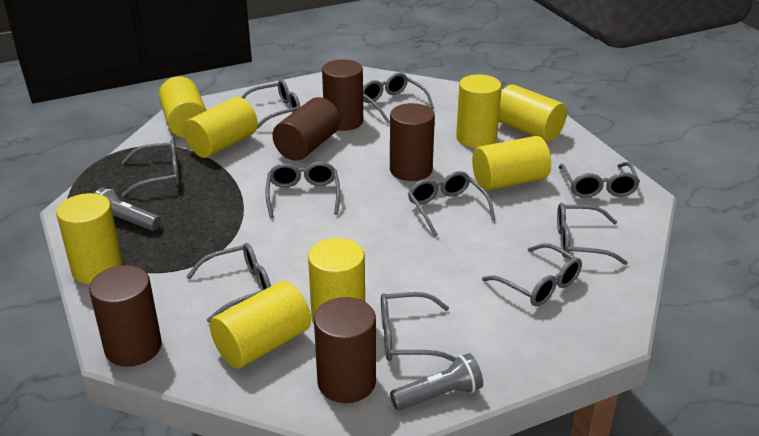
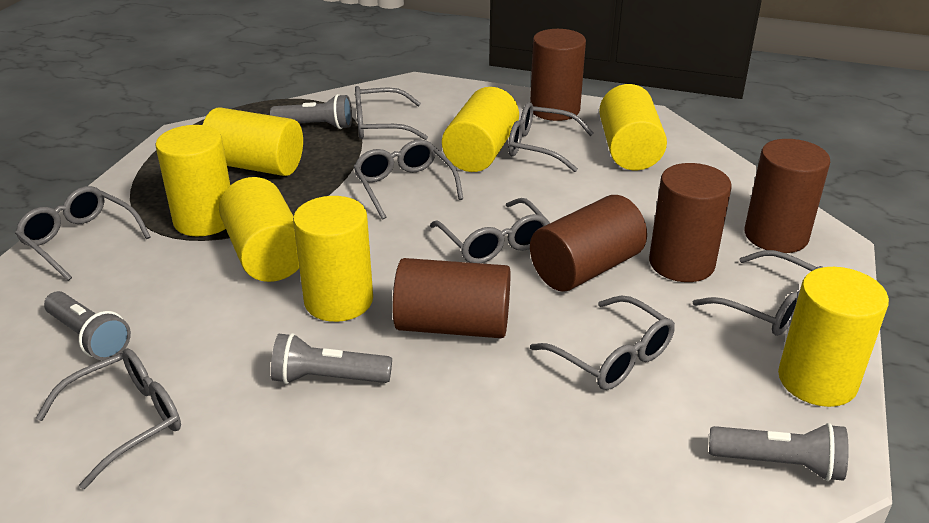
grey flashlight: [95,188,161,231] [390,353,483,410] = 2 -> [44,291,131,360] [270,94,352,129] [271,333,392,384] [709,423,849,481] = 4
grey glasses: [121,140,180,197] [186,243,271,323] [241,79,300,129] [265,162,340,218] [363,72,434,124] [381,292,456,362] [408,171,496,237] [482,243,582,307] [557,203,628,265] [559,162,640,198] = 10 -> [15,186,151,281] [36,348,181,489] [354,140,463,220] [355,86,428,140] [430,198,550,263] [508,102,594,172] [530,296,675,390] [693,250,823,336] = 8
yellow cylinder: [56,193,123,284] [159,76,207,138] [184,97,258,158] [210,281,311,369] [308,238,365,324] [456,74,502,148] [472,136,551,191] [499,84,567,142] = 8 -> [155,125,230,237] [203,108,303,176] [219,177,299,282] [293,196,373,322] [442,87,519,172] [599,84,667,170] [778,267,889,407] = 7

